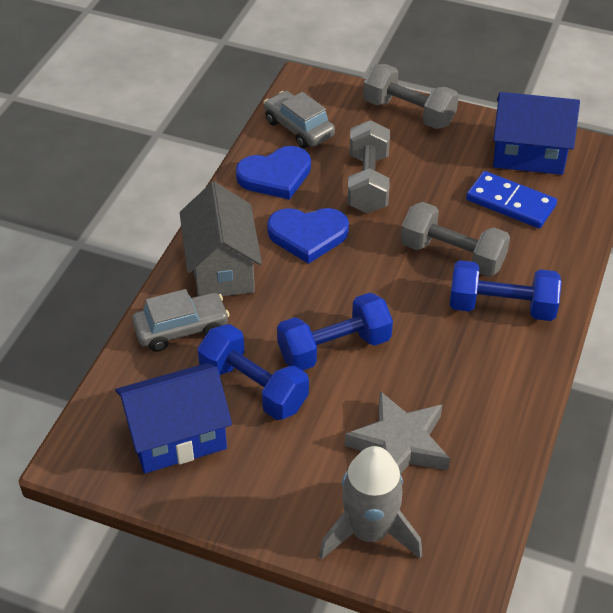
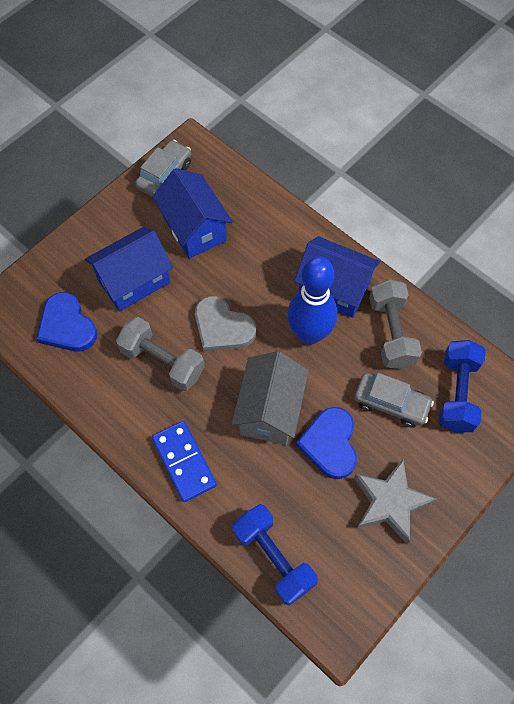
blue bowling pin: none = 0 -> [287,257,338,345] = 1
blue dumbbell: [197,324,309,420] [277,292,393,371] [450,260,562,321] = 3 -> [233,504,318,606] [438,340,486,433] = 2
blue house: [115,363,232,473] [493,92,580,175] = 2 -> [85,227,173,312] [152,168,233,259] [294,236,380,318] = 3
grey dumbbell: [347,120,390,214] [363,64,459,129] [401,202,510,277] = 3 -> [116,317,205,391] [369,279,422,369] = 2
grey heart: none = 0 -> [195,296,256,352] = 1
grey rocket: [319,446,422,560] = 1 -> none = 0

